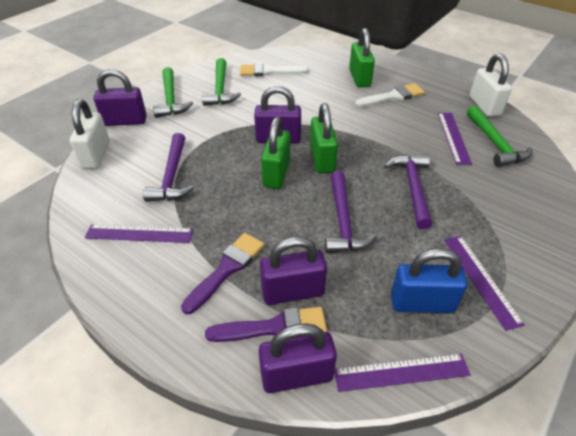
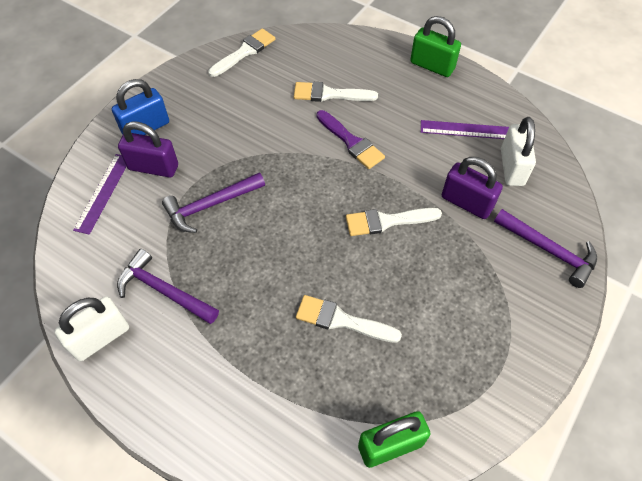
green hammer: [153,67,193,118] [202,58,241,106] [467,105,532,167] = 3 -> none = 0
green padlock: [261,117,290,189] [310,103,338,173] [349,28,375,87] = 3 -> [358,411,430,468] [410,16,461,77] = 2
purple brush: [181,233,264,314] [205,307,327,342] = 2 -> [317,110,385,169] = 1
purple padlock: [94,69,147,126] [254,86,301,144] [259,323,337,393] [260,237,327,305] = 4 -> [118,121,178,178] [442,157,503,219] = 2
purple ruler: [85,224,193,243] [334,354,470,392] [438,113,472,165] [444,236,525,331] = 4 -> [73,154,127,235] [421,120,509,139] = 2
white brush: [240,63,309,76] [355,83,425,107] = 2 -> [208,28,275,77] [294,82,378,102] [296,295,402,343] [346,208,442,236] = 4

